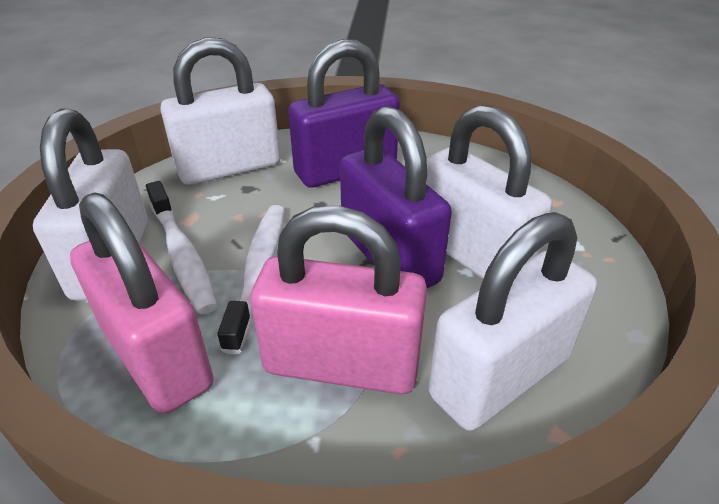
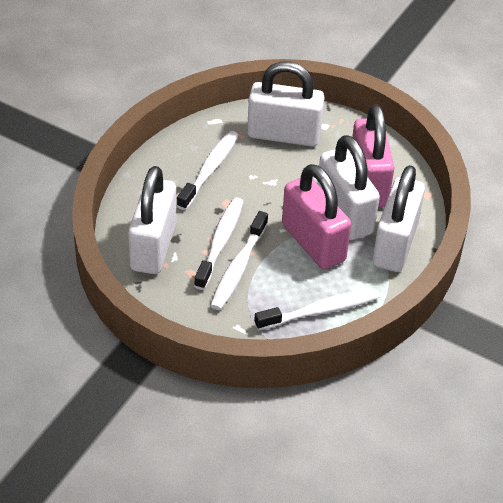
purple padlock: [288,39,400,188] [340,106,452,288] = 2 -> none = 0
white toothbrush: [146,181,218,314] [218,205,285,354] = 2 -> [177,131,238,210] [194,197,243,290] [210,211,268,310] [254,289,380,331] = 4

